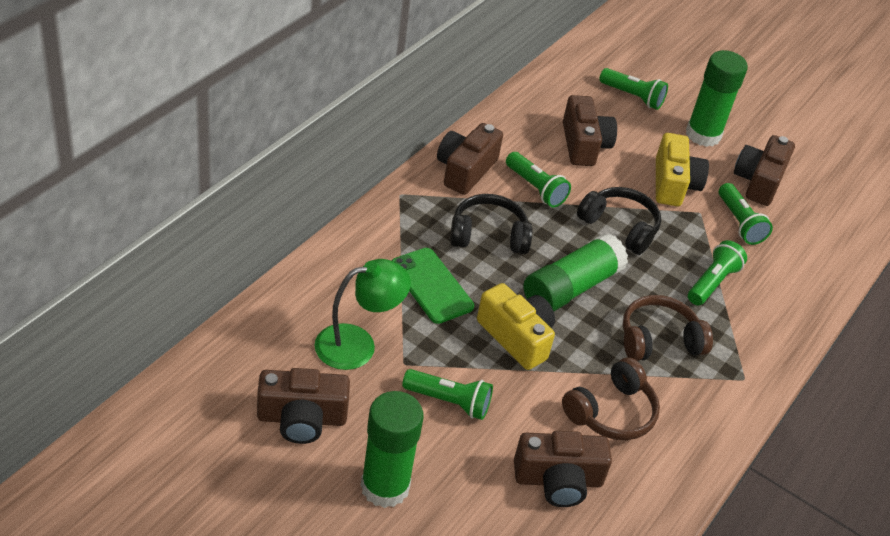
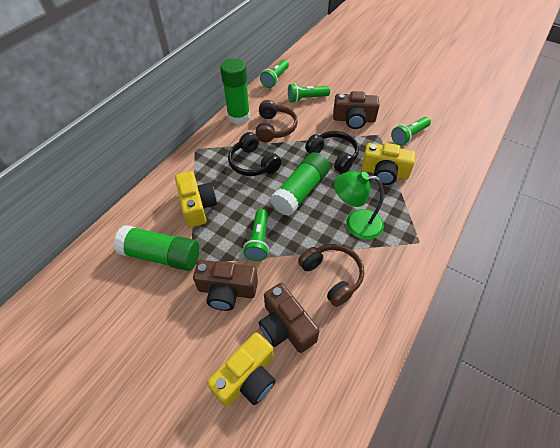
brown camera: [257,368,350,444] [437,123,503,195] [514,431,612,507] [563,95,617,166] [734,135,795,206] = 5 -> [193,260,258,311] [259,283,320,353] [333,91,380,129] = 3
green flashlight: [402,369,493,420] [506,152,571,208] [599,68,668,110] [688,240,747,305] [719,183,773,245] = 5 -> [243,209,269,261] [260,60,289,88] [288,83,330,103] [391,117,431,146] = 4
green phone: [392,248,474,324] = 1 -> none = 0
yellow camera: [477,283,555,370] [656,133,709,206] = 2 -> [175,171,217,228] [207,332,275,407] [361,143,416,185] = 3

